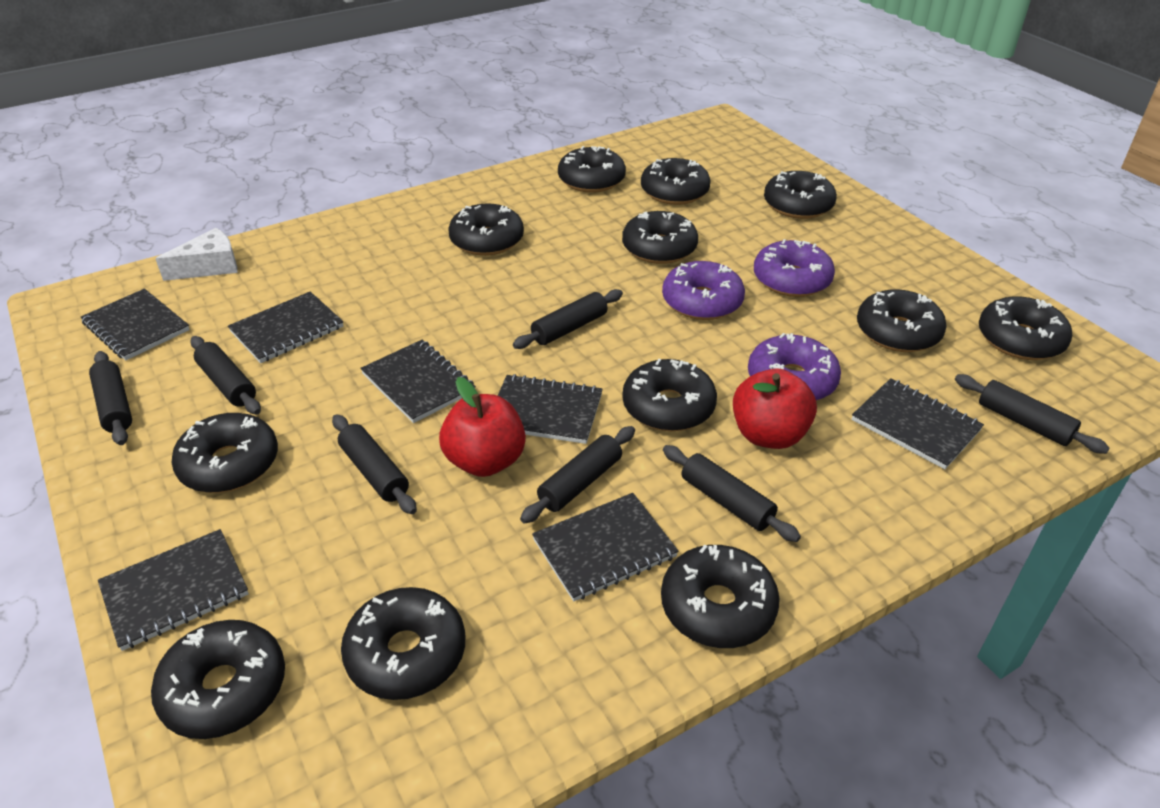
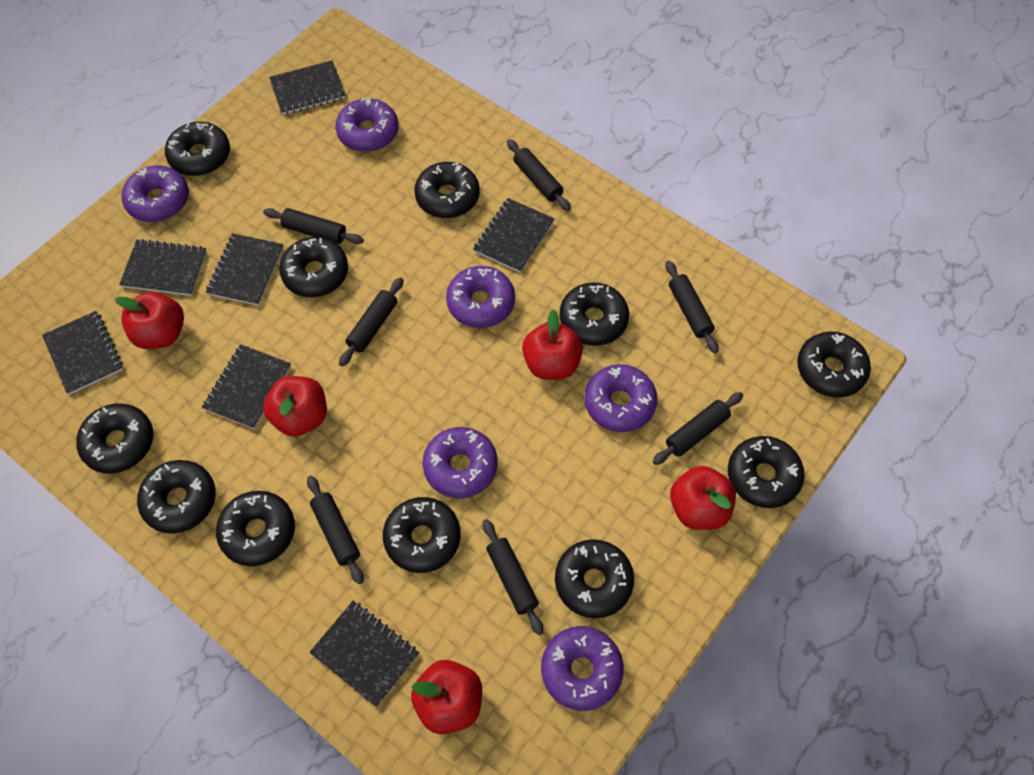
black donut: [151,620,285,739] [171,413,278,493] [341,587,465,700] [448,203,524,256] [558,146,626,193] [622,211,698,264] [622,359,717,431] [641,158,711,205] [661,545,780,648] [764,171,837,219] [857,289,947,352] [979,296,1072,360] = 12 -> [76,403,153,474] [137,460,216,534] [165,122,230,176] [216,491,295,566] [279,237,348,297] [383,497,460,573] [414,162,480,218] [555,539,634,618] [560,282,629,346] [728,436,805,508] [797,332,871,397] = 11
purple donut: [662,261,745,320] [748,333,841,401] [754,239,835,297] = 3 -> [121,165,189,222] [335,98,398,152] [423,427,497,498] [446,266,515,328] [541,626,624,711] [584,364,657,432] = 6
red apple: [439,377,526,477] [733,369,817,449] = 2 -> [115,292,184,349] [263,376,327,436] [411,660,482,734] [522,310,583,380] [670,466,736,530] = 5
white cheese: [155,228,238,281] = 1 -> none = 0

